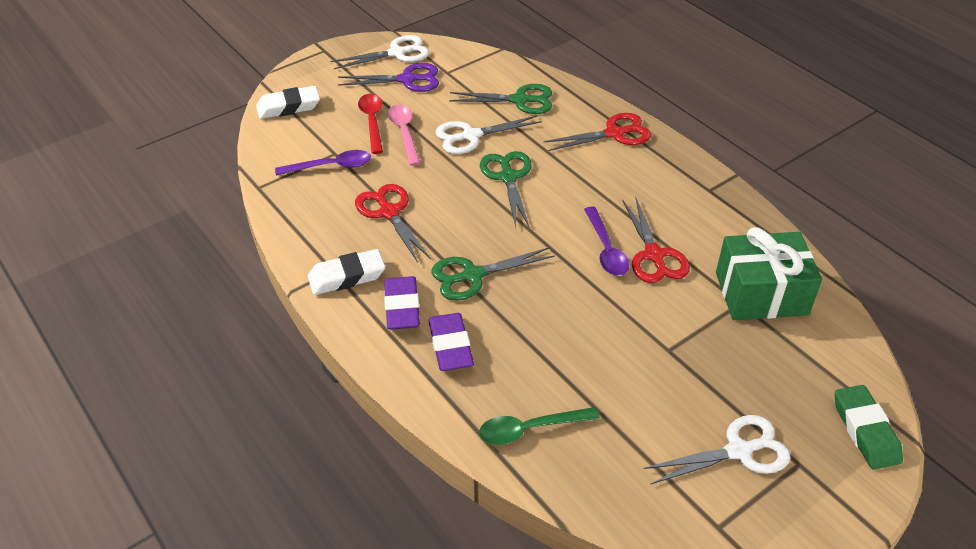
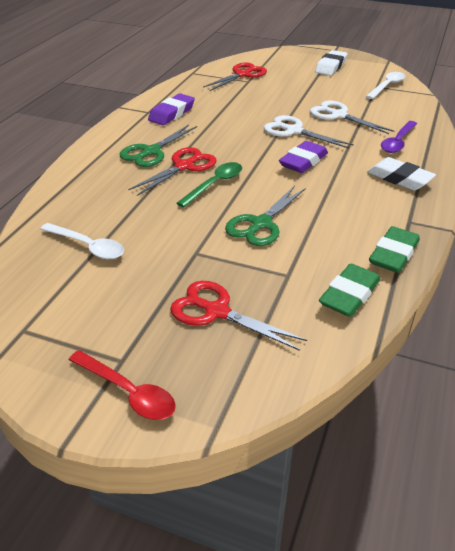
green eraser: [835,385,903,470] = 1 -> [319,264,380,317] [369,226,420,273] = 2
green gift: [716,227,822,320] = 1 -> none = 0
green scissors: [431,247,555,301] [449,84,552,114] [480,151,532,228] = 3 -> [120,125,197,167] [225,186,306,246] = 2
pink spoon: [387,105,420,166] = 1 -> none = 0
purple scissors: [338,63,439,92] = 1 -> none = 0
purple spoon: [275,150,371,176] [584,207,629,276] = 2 -> [381,121,417,153] = 1
white scissors: [330,35,429,69] [435,116,542,154] [643,415,790,485] = 3 -> [264,115,354,149] [310,101,394,134] = 2
white spoon: none = 0 -> [40,223,124,259] [366,72,405,99] = 2

